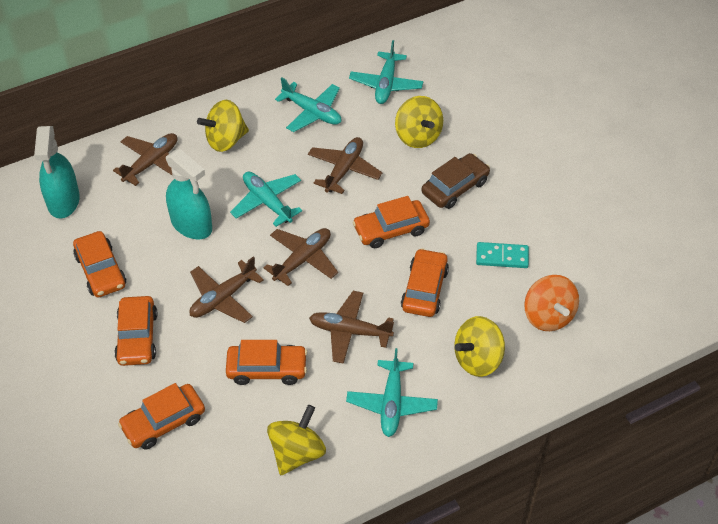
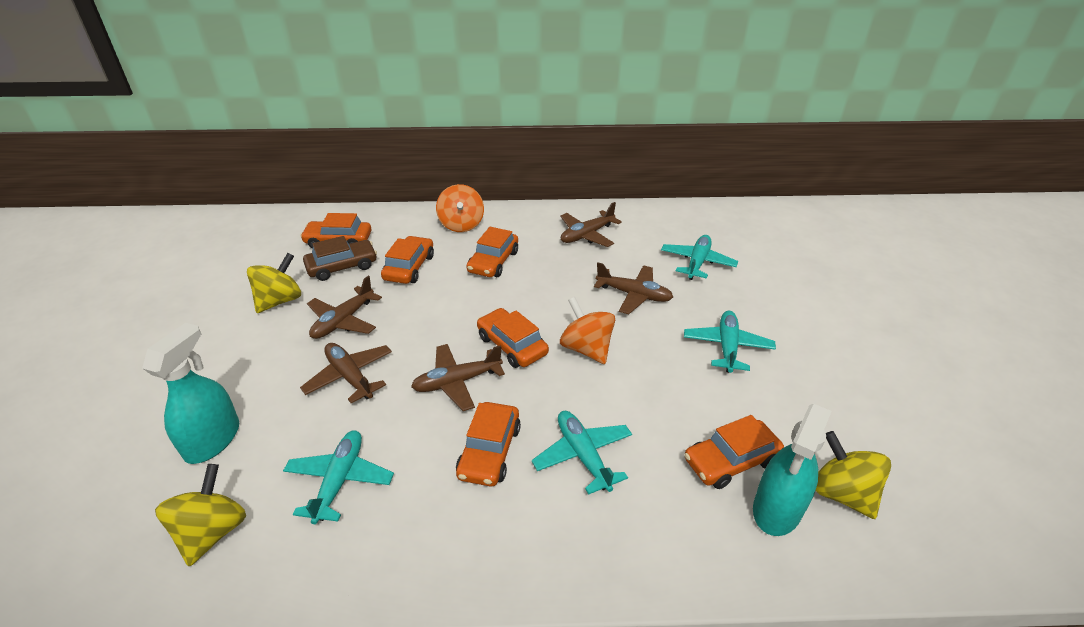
orange spinning top: [524,275,579,331] = 1 -> [436,184,484,232] [560,297,615,364] = 2
turquoise domino: [476,242,529,268] = 1 -> none = 0
yellow spinning top: [197,100,249,152] [267,405,326,475] [395,96,443,148] [454,316,505,377] = 4 -> [155,464,246,566] [247,253,301,313] [815,431,891,519] = 3

